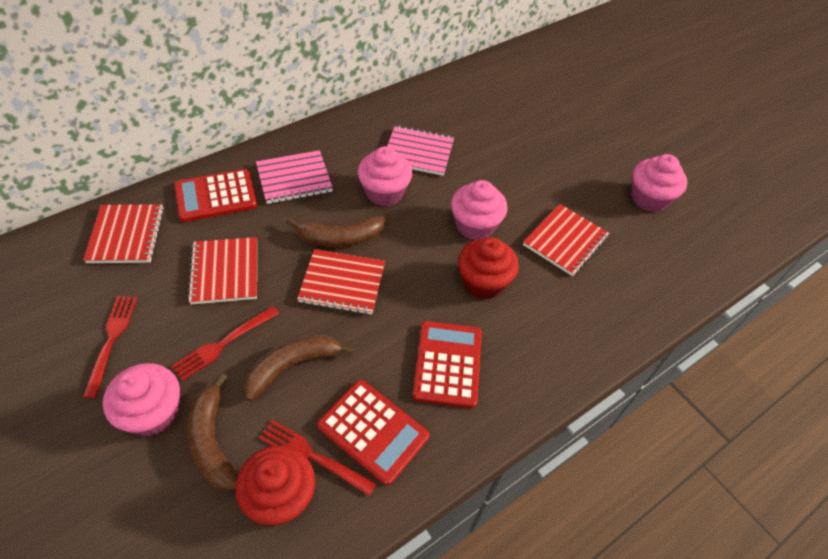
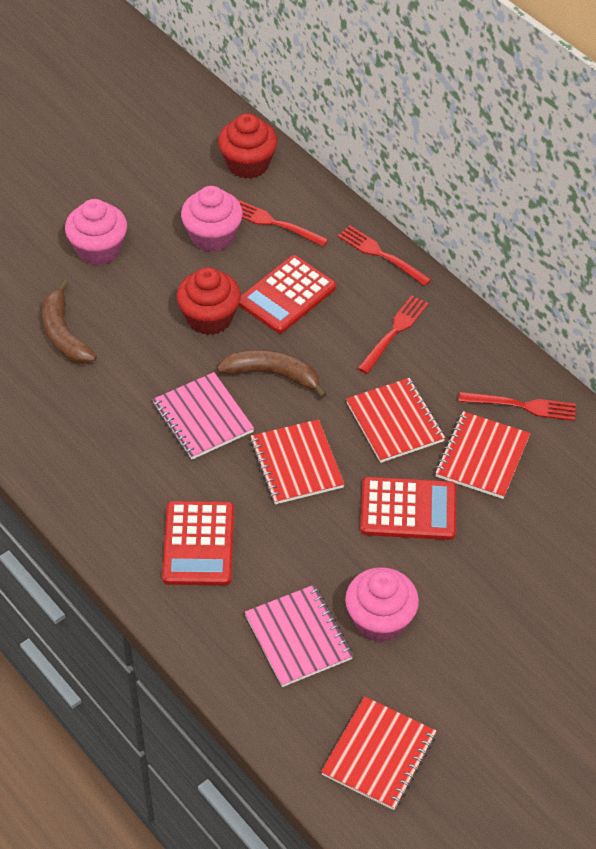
brown banana: [187,373,238,491] [243,335,354,401] [286,216,385,247] = 3 -> [42,279,97,364] [217,349,327,398] = 2
pink cupcake: [103,363,180,436] [358,146,412,206] [451,180,507,240] [631,154,687,212] = 4 -> [65,199,127,266] [181,186,243,252] [345,567,419,642] = 3
red fork: [83,296,137,398] [172,306,279,381] [259,420,376,496] = 3 -> [238,200,329,247] [338,225,432,286] [358,295,429,374] [458,392,576,421] = 4

